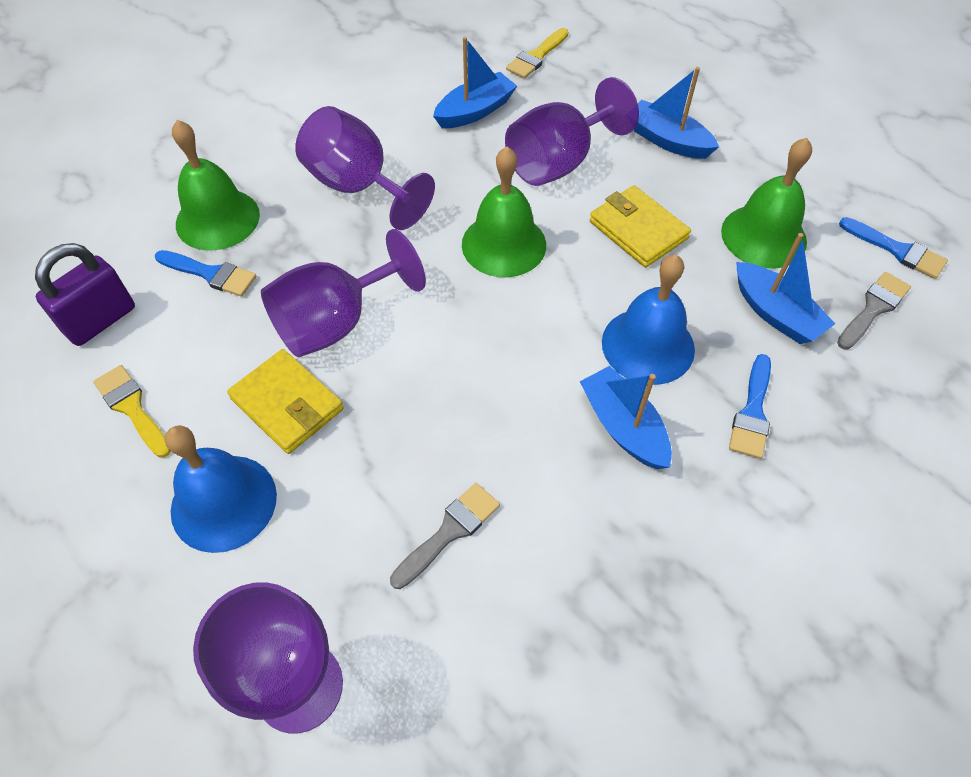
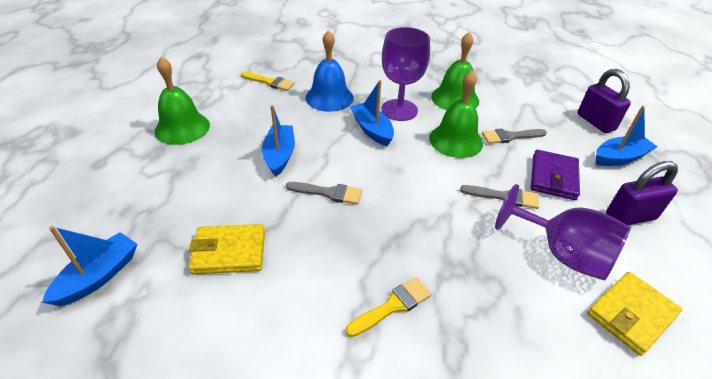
blue bell: [165,425,277,553] [602,255,695,385] = 2 -> [305,30,354,112] = 1
blue brush: [155,250,256,297] [729,354,771,459] [839,217,948,279] = 3 -> none = 0
grey brush: [390,483,500,589] [837,272,911,349] = 2 -> [286,182,362,205] [460,185,539,209] [482,129,547,144] = 3
purple goblet: [193,582,343,734] [261,229,426,357] [295,106,435,230] [505,77,639,186] = 4 -> [382,27,430,121] [495,184,631,281] = 2
purple padlock: [35,243,135,346] = 1 -> [578,69,631,133] [606,161,678,225] = 2
purple wallet: none = 0 -> [531,150,580,200] = 1

